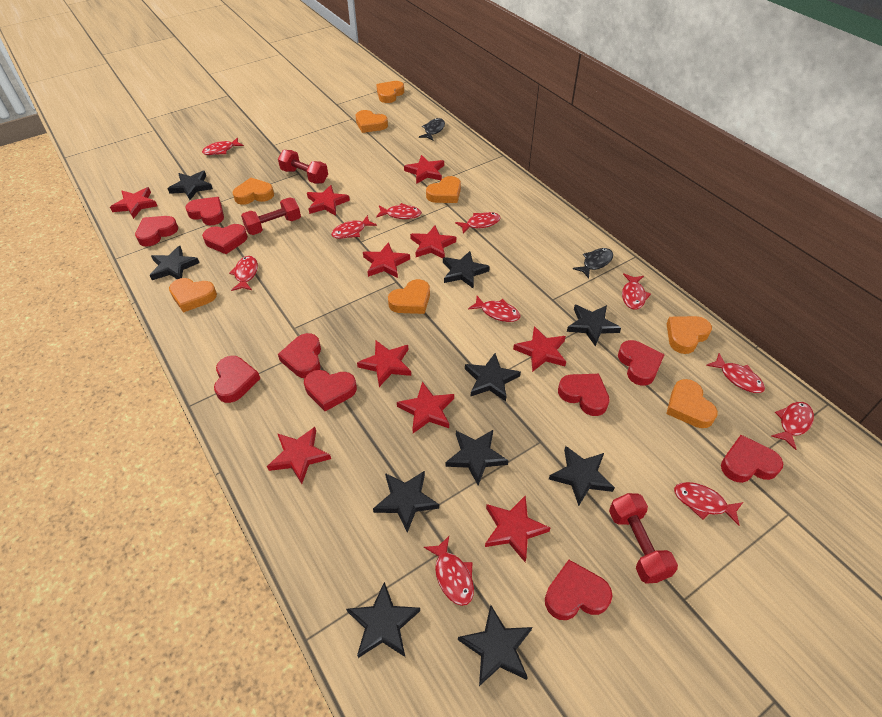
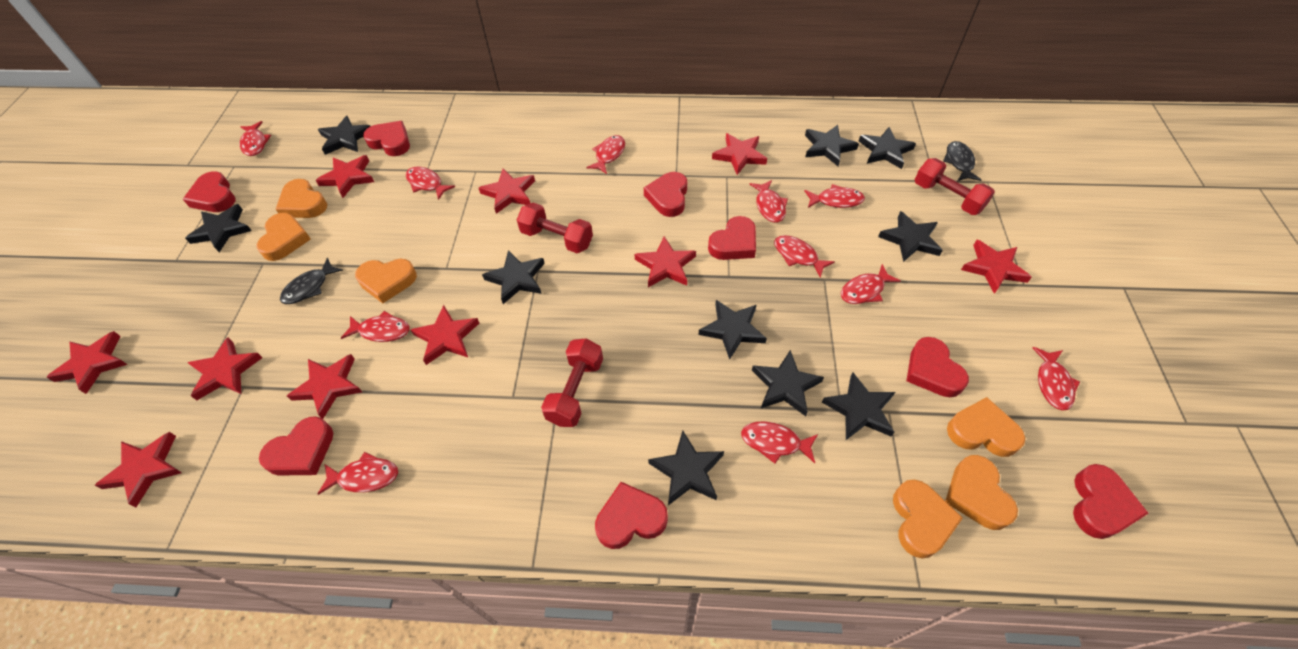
orange heart: [169,278,217,313] [233,178,274,205] [356,110,388,133] [376,81,404,103] [388,279,430,314] [426,176,461,203] [666,379,718,428] [667,316,712,354] = 8 -> [256,213,311,261] [276,179,327,218] [355,259,417,303] [893,480,963,558] [945,455,1018,530] [947,397,1025,457] = 6
red heart: [135,216,178,247] [185,197,224,225] [202,224,248,254] [214,356,260,403] [278,333,321,378] [304,370,357,411] [545,560,613,620] [558,374,610,416] [618,340,665,386] [721,435,783,483] = 10 -> [183,171,236,212] [259,416,333,475] [363,121,410,156] [595,482,668,549] [644,172,687,217] [708,216,756,260] [906,337,969,397] [1073,464,1149,539] = 8

